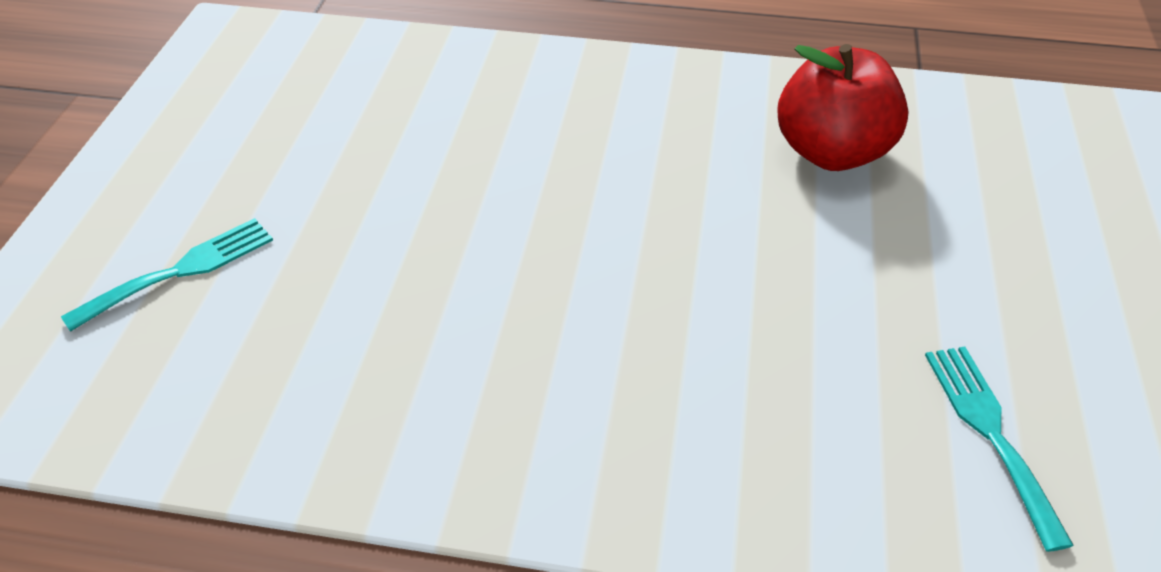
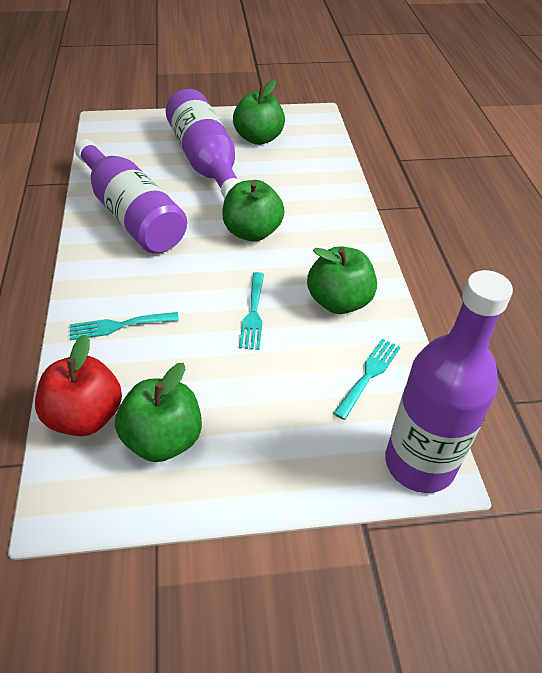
green apple: none = 0 -> [115,363,202,462] [222,180,285,242] [233,79,285,145] [307,246,377,314] = 4
purple bottle: none = 0 -> [75,139,187,254] [166,89,241,199] [385,270,513,493] = 3
turquoise fork: [61,218,273,332] [925,347,1074,552] = 2 -> [70,312,179,340] [239,272,264,350] [333,339,401,420] = 3

